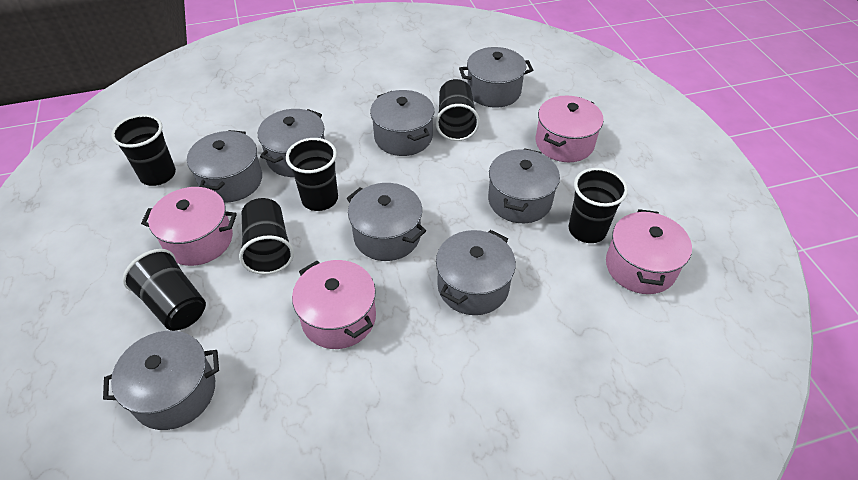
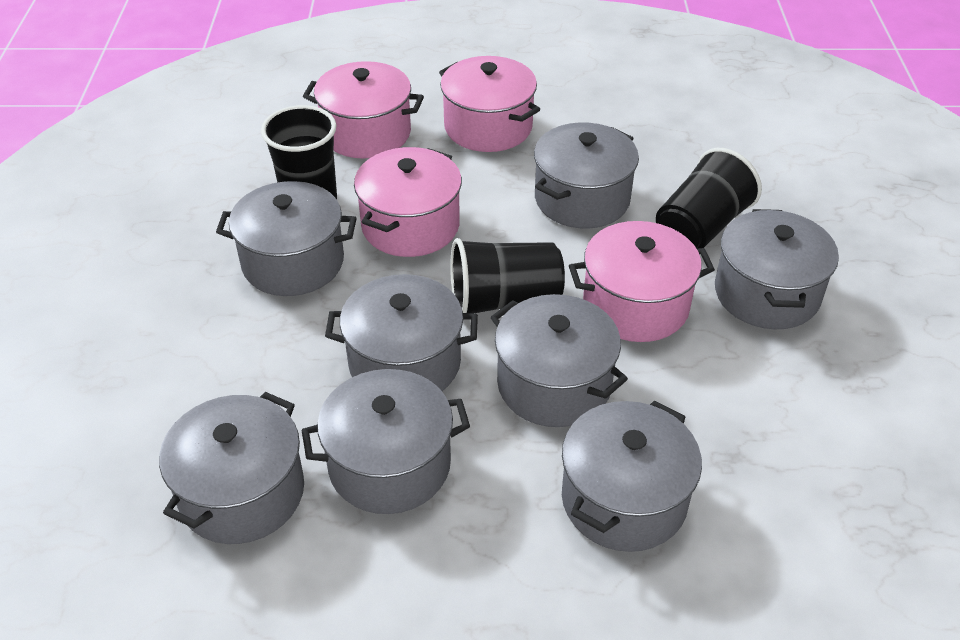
black cup: [111,114,176,186] [122,249,206,331] [239,198,294,275] [286,138,338,211] [436,79,480,141] [569,168,628,243] = 6 -> [261,105,337,199] [450,238,565,313] [656,148,762,249] = 3

